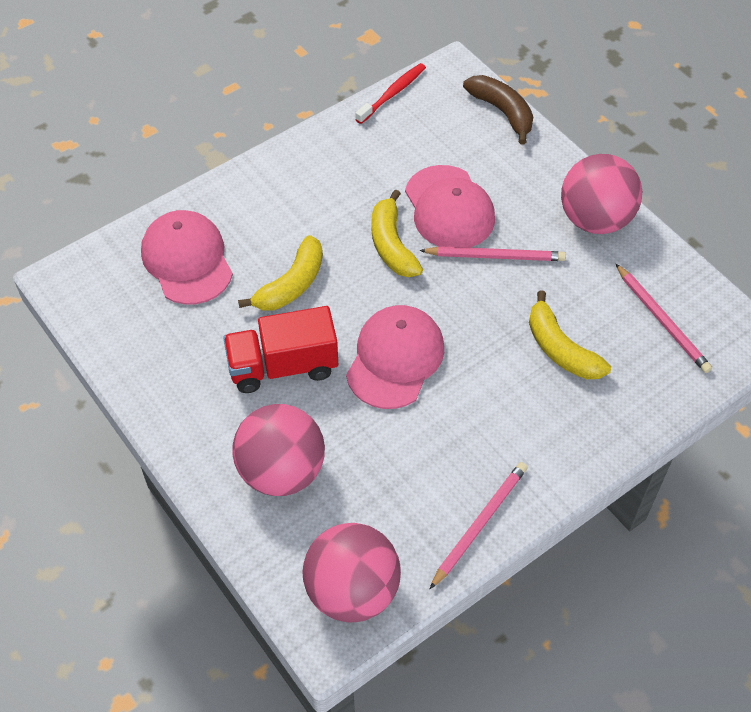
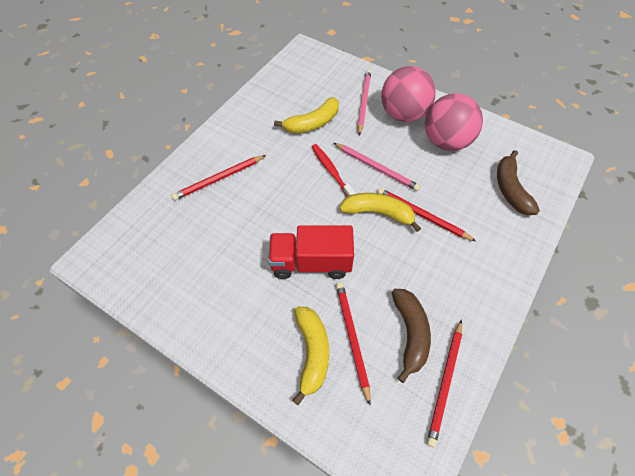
brown banana: [463,75,533,145] = 1 -> [392,289,431,383] [497,150,540,215] = 2
pink ball: [232,404,325,496] [303,523,401,623] [561,154,642,234] = 3 -> [381,66,436,122] [425,93,483,151] = 2
pink cap: [141,210,233,305] [346,305,444,409] [405,165,495,248] = 3 -> none = 0
pink pencil: [419,246,566,261] [430,462,528,589] [616,264,712,373] = 3 -> [334,143,421,191] [357,70,371,136] = 2
red pencil: none = 0 -> [171,155,266,200] [336,282,371,405] [378,188,476,241] [427,319,462,447] = 4

